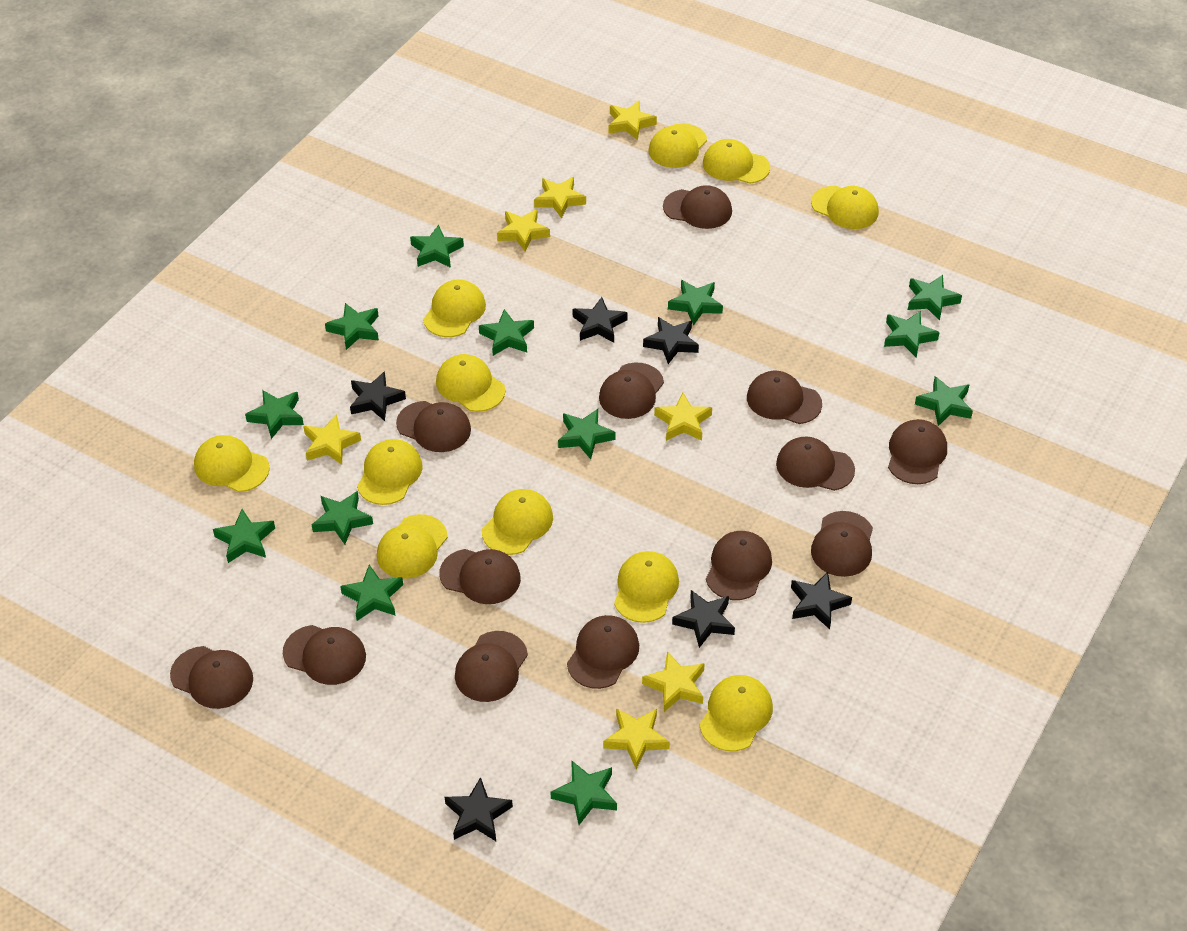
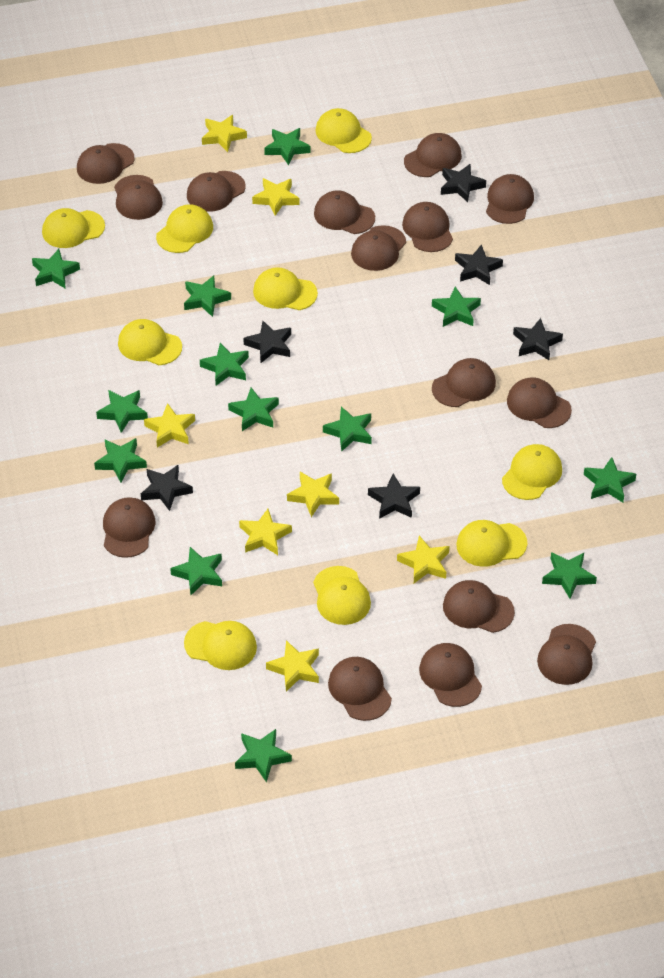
brown cap: [170,646,253,709] [283,625,366,685] [396,401,471,452] [439,549,521,604] [455,631,528,702] [567,615,639,689] [599,362,664,419] [663,185,732,229] [706,531,772,600] [747,371,822,424] [776,436,855,491] [811,511,873,577] [888,419,947,484] = 13 -> [77,143,135,184] [103,497,156,558] [114,175,163,220] [187,171,245,212] [314,190,375,234] [328,657,392,721] [351,225,406,271] [402,202,453,252] [404,133,462,177] [419,643,482,707] [432,358,496,407] [443,580,515,633] [486,174,534,224] [507,378,572,428] [537,624,596,685] = 15
yellow cap: [194,435,270,492] [357,439,423,505] [377,514,448,579] [423,280,486,337] [436,354,505,412] [482,489,553,555] [614,551,679,623] [648,123,707,168] [699,675,773,751] [703,139,770,184] [811,186,879,229] = 11 -> [42,208,105,248] [118,319,182,365] [156,204,213,253] [184,621,257,670] [253,267,318,310] [313,566,371,625] [315,108,372,153] [456,520,527,567] [502,444,562,500] = 9

